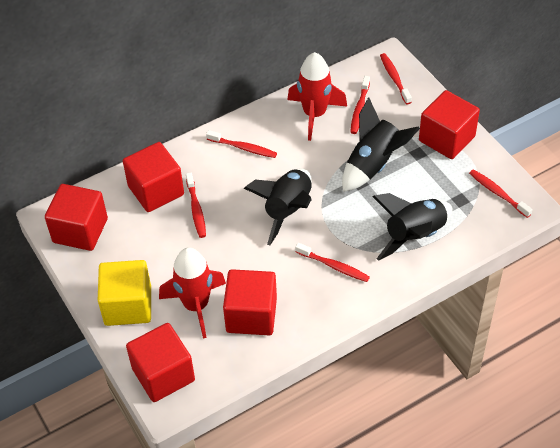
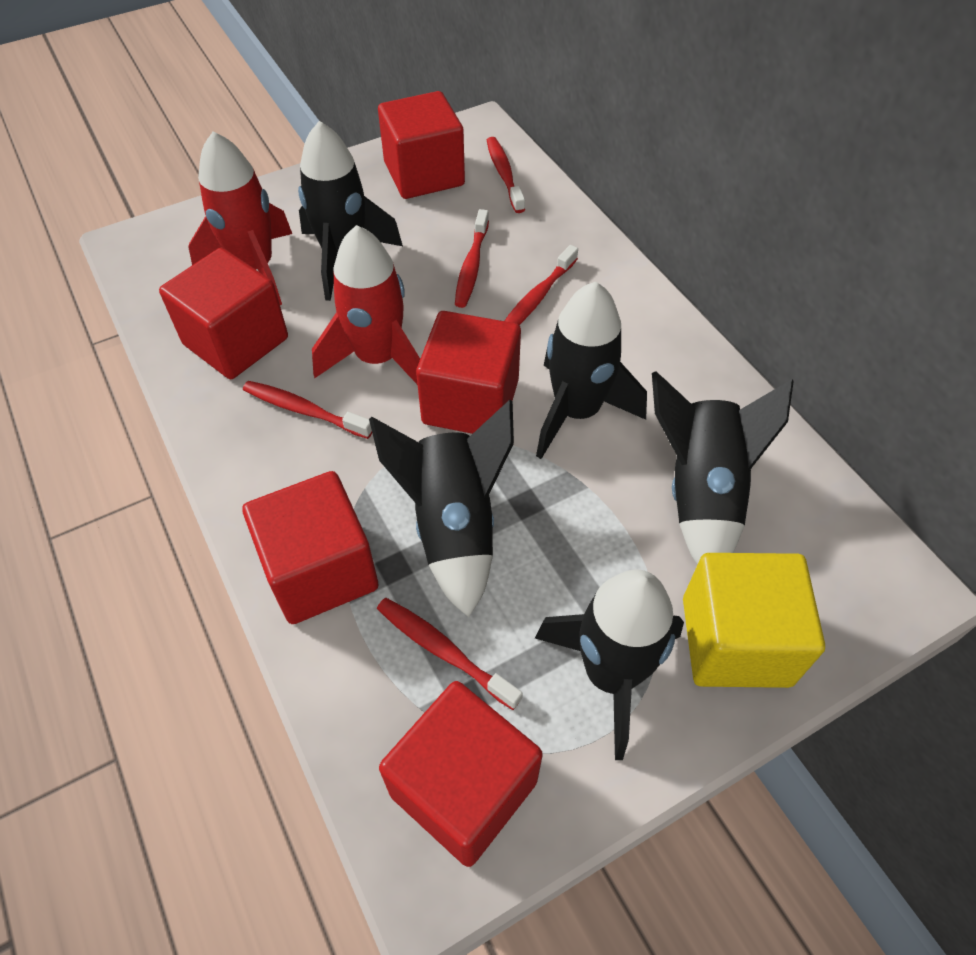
black rocket: [244,169,312,245] [342,97,420,192] [373,193,453,261] = 3 -> [298,121,403,301] [369,400,514,617] [535,570,684,760] [536,282,647,459] [652,371,794,565] = 5
red toothbrush: [186,173,206,238] [206,130,277,158] [295,243,370,282] [350,76,370,134] [380,53,412,104] [469,169,533,218] = 6 -> [243,381,372,439] [377,598,523,710] [455,209,489,308] [487,137,525,213] [505,245,578,325] = 5

